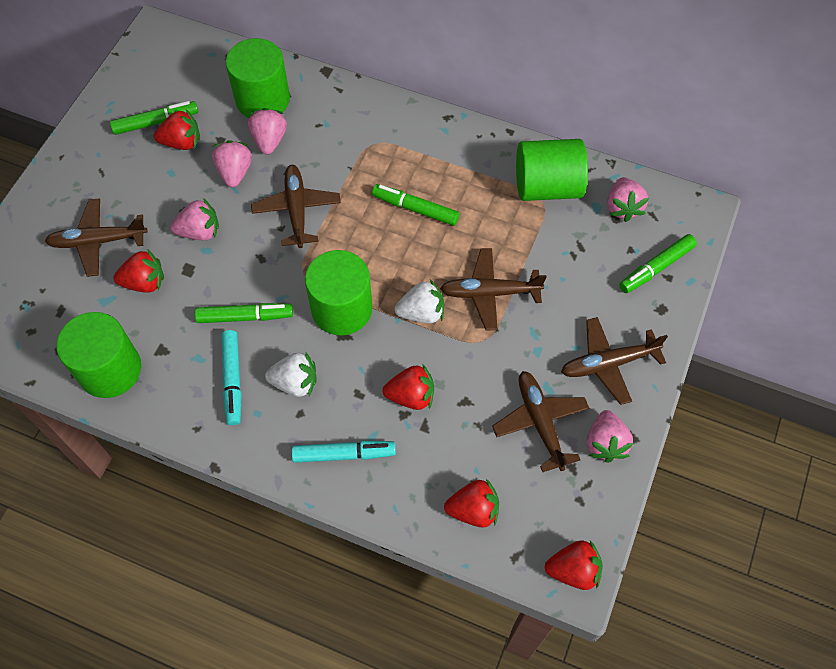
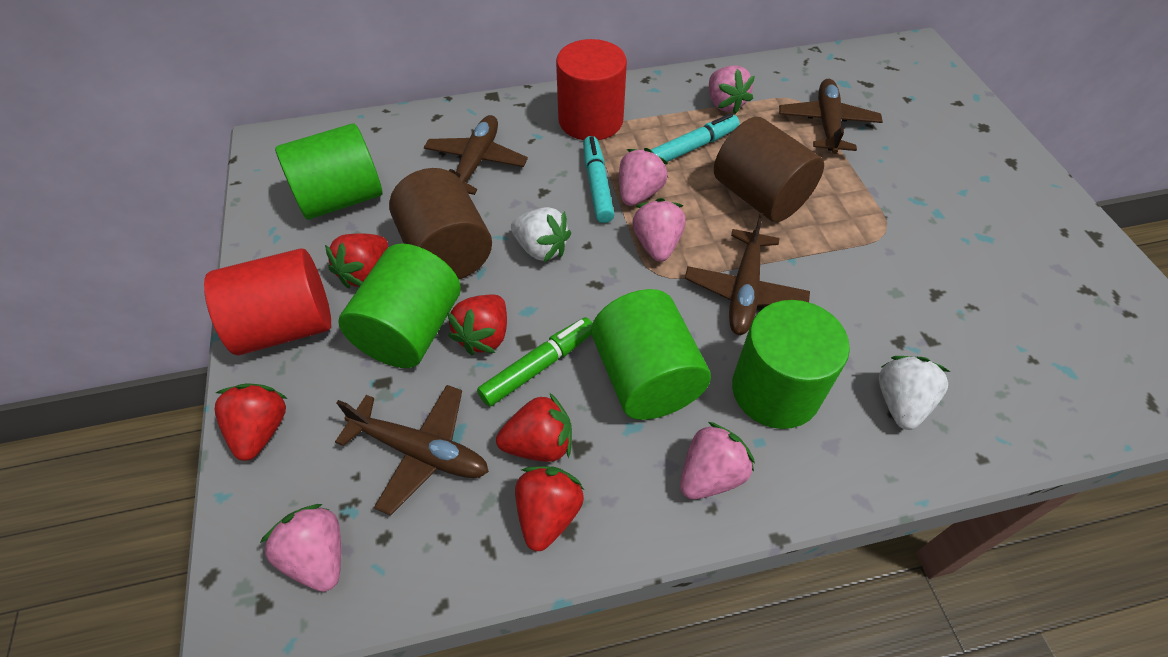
brown cylinder: none = 0 -> [389,168,492,279] [714,117,824,222] = 2
brown plane: [45,198,148,277] [251,165,341,248] [440,248,546,330] [492,371,589,472] [561,317,668,405] = 5 -> [335,385,489,515] [424,115,528,195] [685,213,810,335] [779,79,883,154] = 4
green marker: [110,101,198,135] [195,303,293,323] [372,184,460,226] [619,234,697,293] = 4 -> [477,317,593,407] = 1
red cylinder: none = 0 -> [204,248,331,355] [556,39,627,140] = 2

